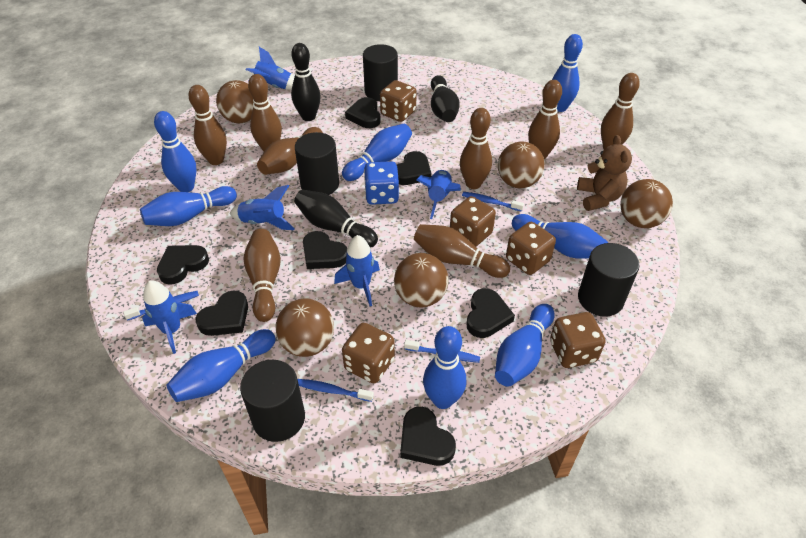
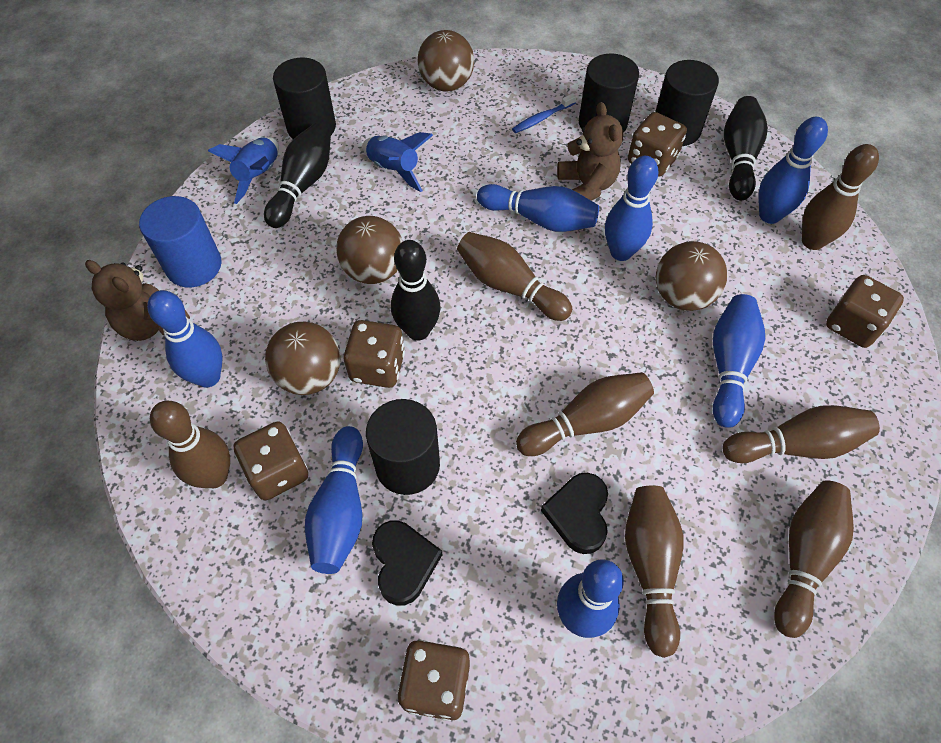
black heart: [157,245,209,285] [195,291,248,336] [303,231,347,269] [345,97,381,128] [397,151,431,185] [400,407,456,466] [467,288,515,338] = 7 -> [372,520,443,606] [541,473,608,554] = 2
blue bowling pin: [140,186,237,226] [154,111,196,192] [167,329,276,402] [342,124,412,181] [423,326,466,409] [495,304,555,387] [512,214,608,259] [552,34,583,112] = 8 -> [147,290,223,388] [305,426,363,574] [477,184,599,232] [557,560,624,638] [605,156,659,261] [713,294,765,428] [758,117,828,224] = 7
blue cylinder: none = 0 -> [139,196,222,287] = 1
blue dice: [364,161,399,205] = 1 -> none = 0
blue rocket: [142,280,197,354] [230,185,295,230] [246,47,295,90] [334,235,380,306] [417,170,461,219] = 5 -> [208,137,279,204] [362,132,433,192] = 2
blue toothbrush: [123,291,199,321] [297,379,374,402] [404,340,480,363] [462,192,524,212] = 4 -> [512,93,577,133] = 1
brown ball: [216,80,254,123] [275,299,334,357] [394,253,449,308] [498,141,545,188] [620,179,673,228] = 5 -> [265,322,340,395] [336,216,403,284] [418,30,474,92] [656,241,728,311] = 4
brown bowling pin: [188,85,227,165] [244,229,281,322] [248,74,282,152] [257,127,323,175] [414,224,510,278] [460,108,492,189] [528,80,562,159] [601,73,640,150] = 8 -> [150,401,230,488] [457,232,572,321] [516,372,654,456] [625,486,684,658] [723,405,880,463] [774,480,854,638] [802,144,879,250] = 7
brown teddy bear: [577,135,632,211] = 1 -> [85,260,190,341] [557,102,623,201] = 2

